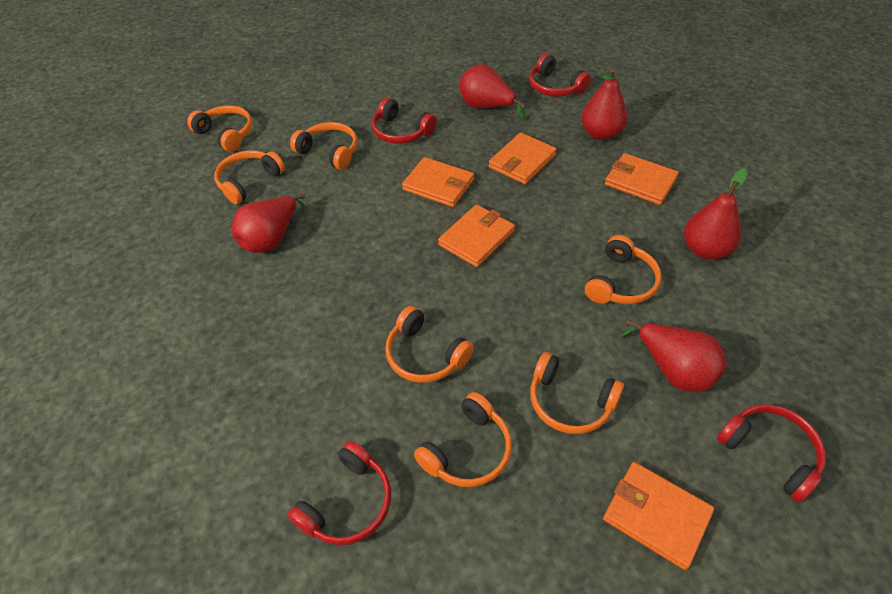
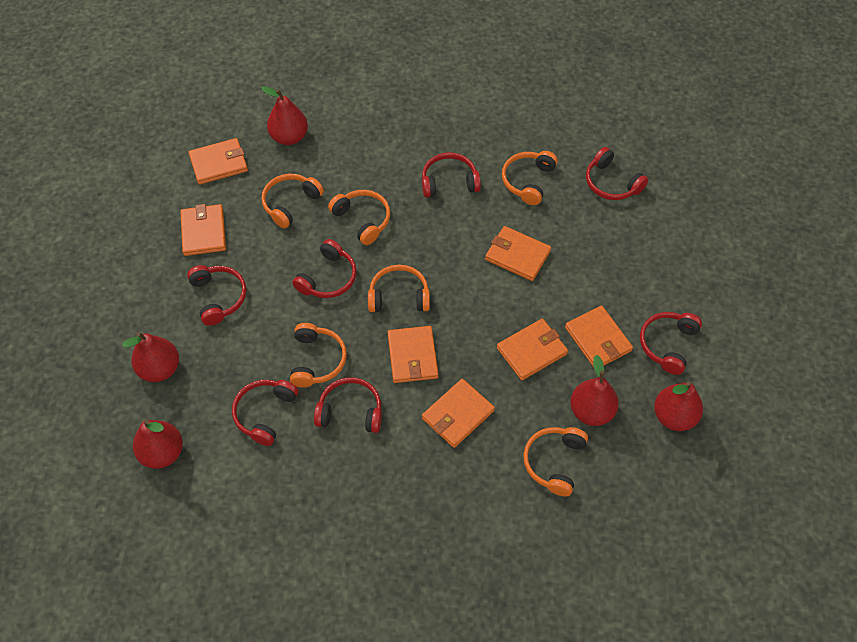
orange headphones: [187,105,252,152] [214,150,285,204] [290,122,357,170] [385,306,474,383] [414,392,512,487] [530,352,624,434] [585,235,662,304] = 7 -> [261,174,324,228] [290,323,347,388] [328,190,390,245] [368,265,430,312] [502,151,558,205] [523,427,588,496] = 6
orange wallet: [402,157,474,207] [438,204,515,267] [489,133,557,184] [603,462,714,570] [605,153,679,205] = 5 -> [180,204,226,256] [188,138,248,185] [387,326,438,383] [422,379,495,448] [485,226,551,281] [497,319,568,380] [565,305,633,367] = 7
red headphones: [288,441,391,545] [372,97,437,144] [529,53,591,97] [717,404,826,502] = 4 -> [187,265,247,326] [232,380,298,446] [292,239,357,298] [314,377,382,433] [422,153,481,198] [586,147,648,200] [640,312,702,375] = 7

